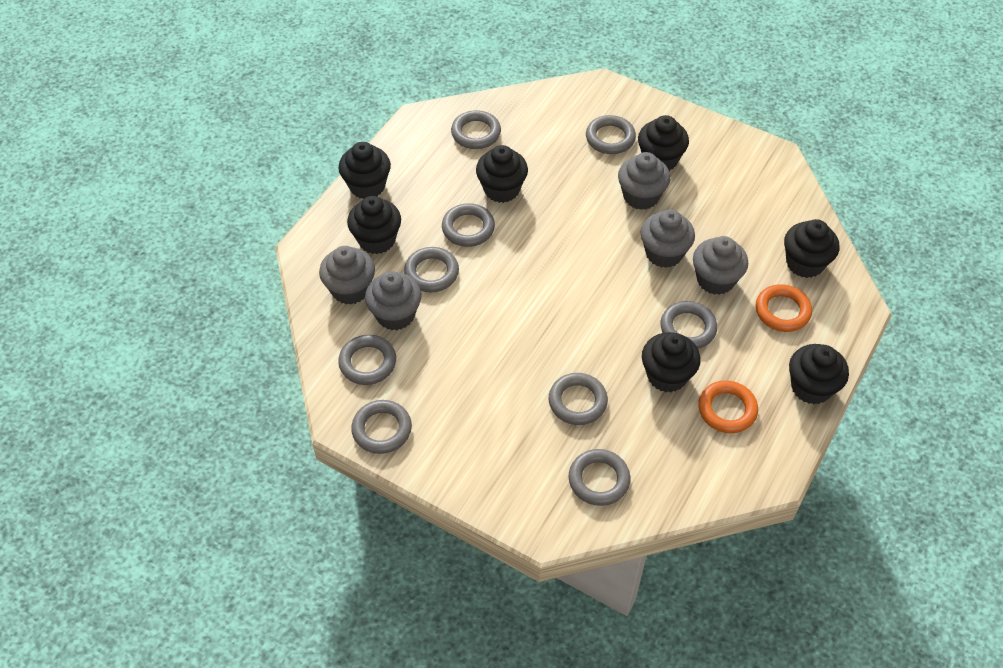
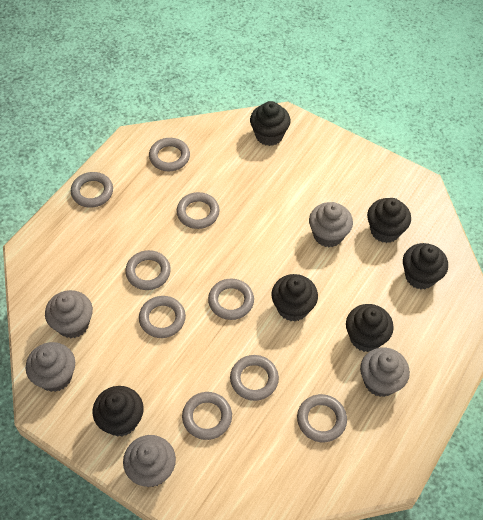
black cupcake: [339,142,391,199] [347,196,401,254] [476,145,528,203] [638,115,689,171] [642,332,701,392] [784,219,839,278] [789,344,849,404] = 7 -> [93,386,144,437] [250,101,290,146] [271,274,318,322] [346,304,394,352] [367,198,411,243] [403,243,448,289] = 6
orange ring: [698,380,758,433] [755,284,812,332] = 2 -> none = 0

